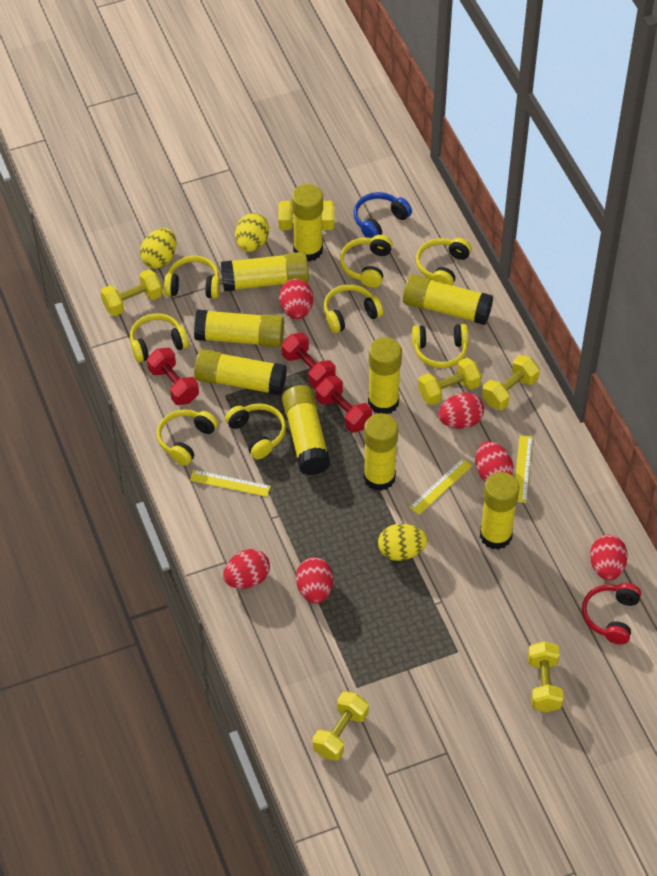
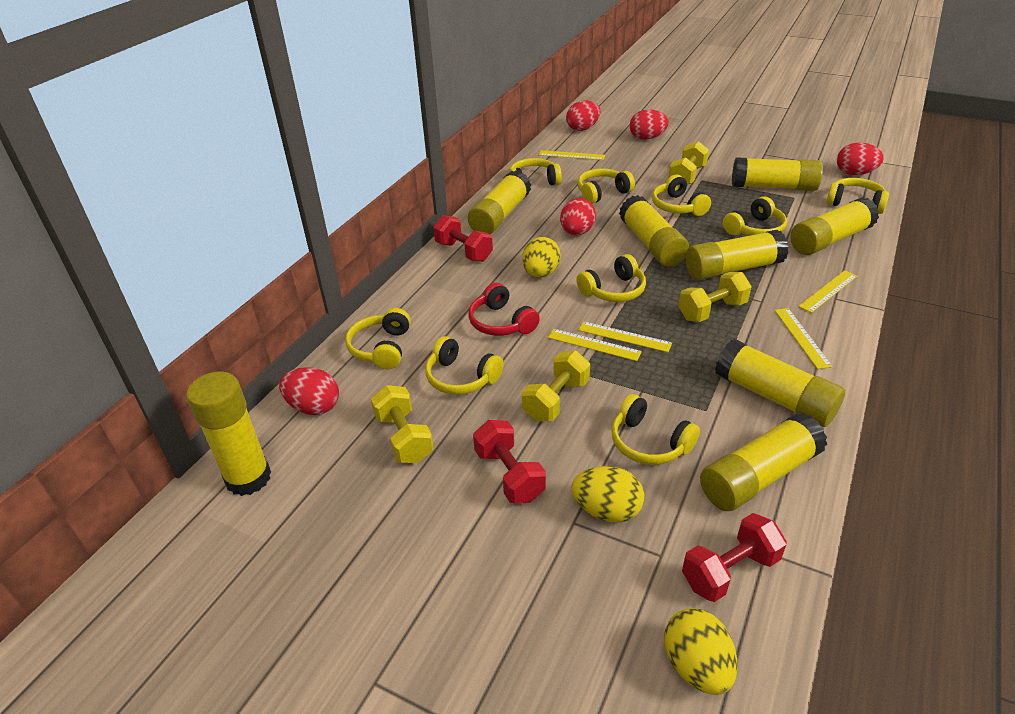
blue headphones: [353,192,412,238] = 1 -> none = 0
red egg: [223,549,270,589] [279,279,313,319] [296,557,333,604] [438,393,484,429] [475,441,514,482] [590,535,628,580] = 6 -> [279,367,339,415] [560,198,596,236] [566,100,600,131] [630,109,669,140] [837,143,884,175] = 5
yellow dumbbell: [101,269,163,316] [279,201,334,230] [312,691,369,761] [418,358,481,405] [482,355,540,410] [528,641,564,712] = 6 -> [371,385,434,463] [522,350,590,421] [668,141,709,185] [678,272,752,322] = 4
yellow glue stick: [194,310,284,347] [194,349,287,396] [221,252,309,292] [282,385,331,475] [292,184,323,262] [363,413,398,491] [368,337,402,414] [403,274,493,325] [480,472,519,550] = 9 -> [186,372,271,496] [468,170,531,234] [619,195,689,267] [686,230,789,280] [700,413,827,511] [715,339,845,427] [732,157,823,191] [790,197,879,255] = 8
yellow headphones: [130,313,189,362] [157,409,218,466] [164,255,220,299] [225,403,286,459] [324,284,383,333] [340,235,393,288] [412,324,468,368] [416,238,472,285] = 8 -> [345,308,410,369] [425,336,504,395] [509,158,562,185] [577,168,635,204] [577,254,646,302] [611,394,700,465] [652,175,711,216] [723,196,787,236] [826,178,889,214] = 9
yellow ruler: [190,470,271,497] [409,458,472,515] [515,435,532,503] = 3 -> [539,150,605,160] [548,329,642,361] [578,321,672,352] [775,308,833,369] [798,270,857,313] = 5

